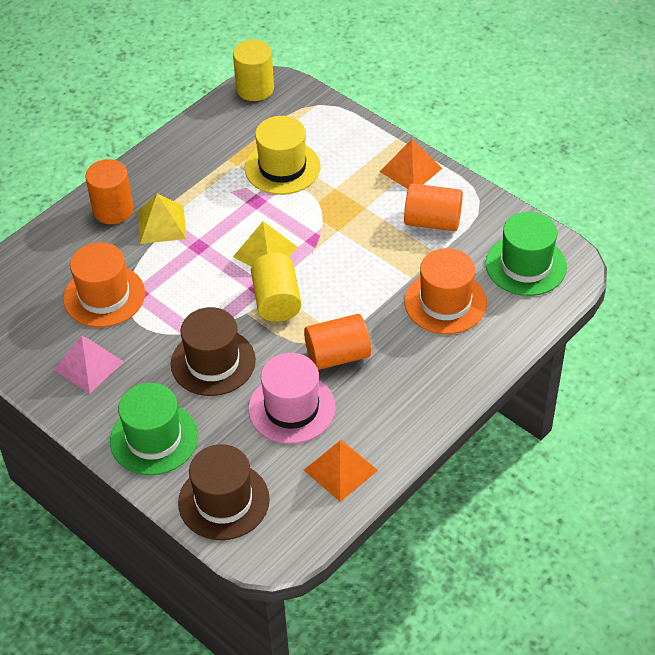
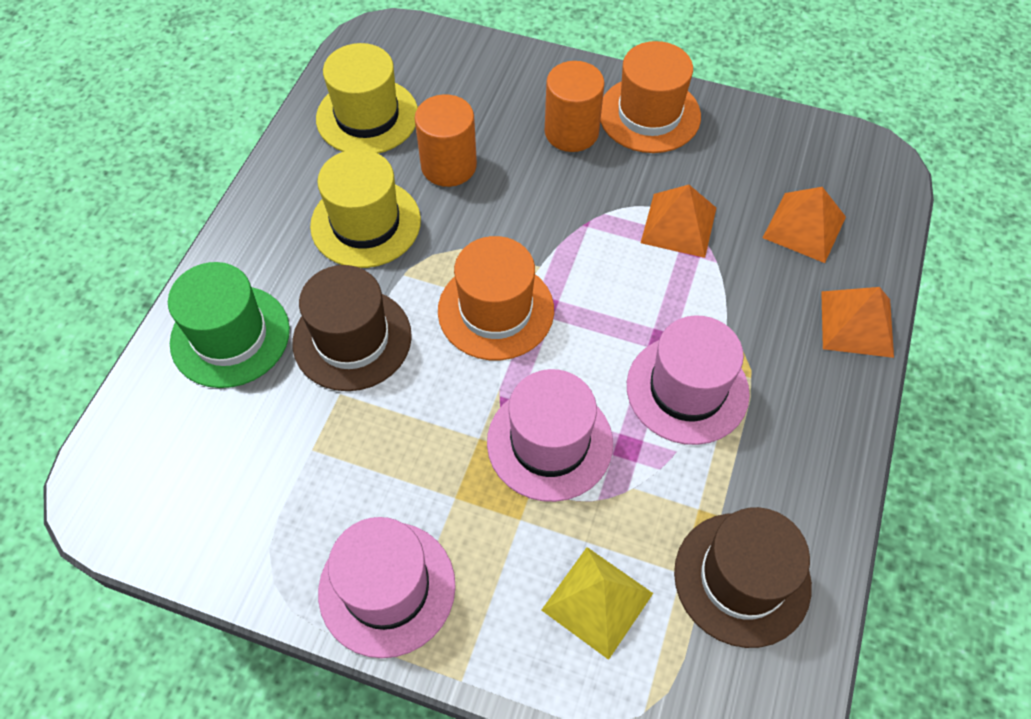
green hat: [110,383,198,475] [486,212,567,296] = 2 -> [168,262,290,388] = 1
orange cylinder: [85,159,134,224] [304,314,371,370] [404,184,463,231] = 3 -> [415,94,477,187] [545,61,605,152] = 2
orange pyramid: [304,440,378,502] [380,139,442,189] = 2 -> [641,185,716,258] [763,187,846,263] [821,287,894,358] = 3
pink hat: [248,353,336,444] = 1 -> [318,517,456,658] [487,369,613,502] [627,315,750,445] = 3
pink pyramid: [54,336,124,394] = 1 -> none = 0
yellow cylinder: [233,40,274,101] [251,253,301,322] = 2 -> none = 0
yellow hat: [245,116,321,195] = 1 -> [310,149,421,268] [316,43,418,153] = 2
yellow pyramid: [138,194,186,244] [233,221,298,267] = 2 -> [542,547,653,660] = 1

